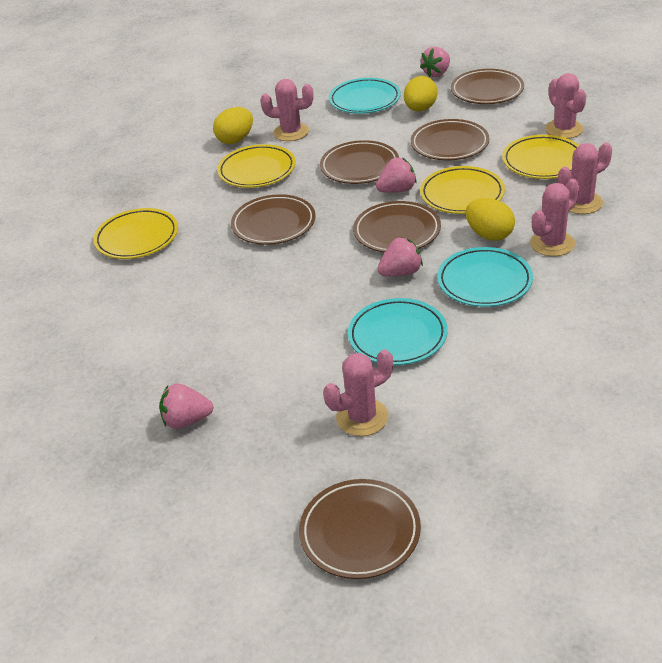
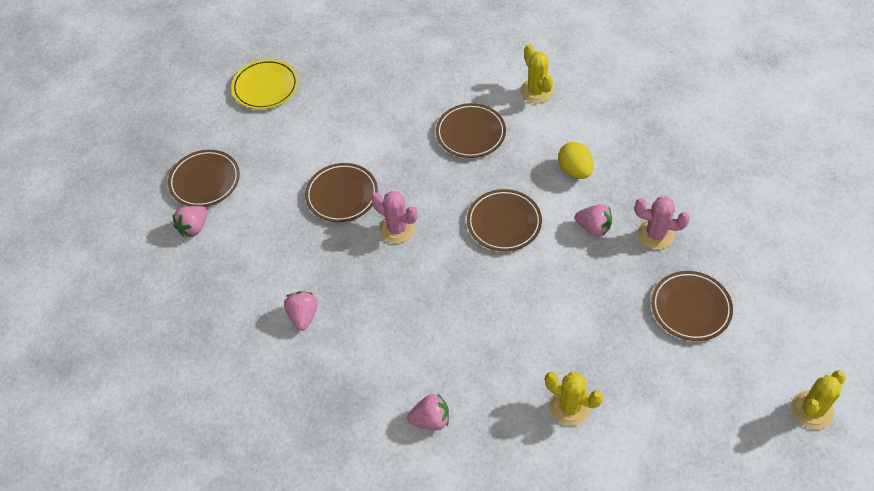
brown plate: [231,194,316,245] [299,479,421,579] [320,140,399,184] [353,201,441,252] [411,119,489,161] [451,69,524,104] = 6 -> [168,150,240,207] [305,163,378,222] [436,103,506,158] [467,189,542,251] [651,271,733,341] = 5
pink cactus: [260,79,313,141] [323,349,393,436] [530,179,579,256] [545,73,587,139] [558,142,612,214] = 5 -> [371,191,418,244] [634,196,690,250] = 2
turquoise plate: [329,78,401,114] [348,298,448,365] [437,247,533,307] = 3 -> none = 0
yellow cactus: none = 0 -> [520,44,553,104] [545,372,603,426] [791,370,846,429] = 3
yellow egg: [213,107,253,144] [404,76,437,111] [465,198,515,241] = 3 -> [558,142,594,179] = 1
yellow plate: [93,208,178,259] [217,144,296,188] [420,166,505,214] [502,135,579,179] = 4 -> [231,59,298,110] = 1

